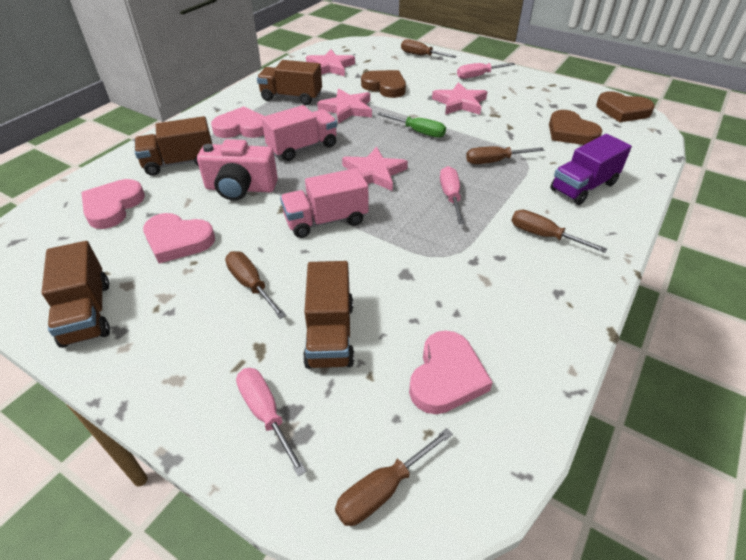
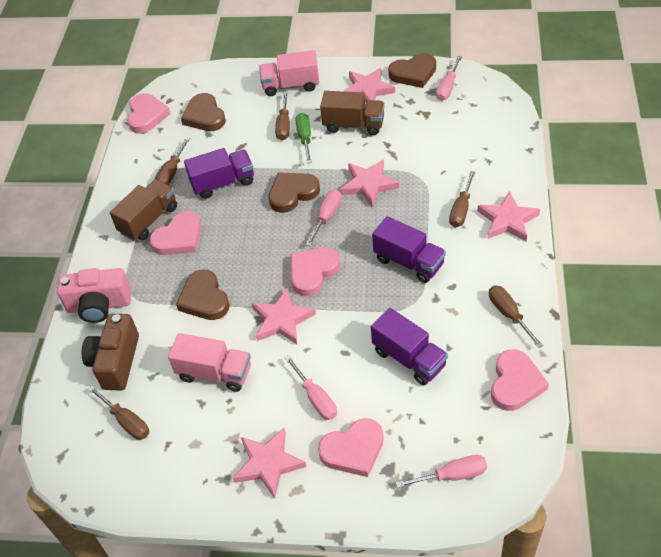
brown camera: none = 0 -> [82,314,139,391] = 1
brown heart: [361,70,406,98] [549,110,603,145] [596,91,655,122] = 3 -> [176,270,230,320] [181,93,226,131] [269,172,320,213] [388,53,436,88] = 4
brown truck: [41,241,110,348] [135,116,212,176] [257,60,322,105] [303,261,355,369] = 4 -> [110,179,177,241] [320,91,385,135] = 2
pink heart: [81,179,145,229] [143,213,215,264] [211,106,264,138] [409,330,493,414] = 4 -> [127,93,171,133] [149,211,201,255] [290,248,340,296] [318,418,384,477] [491,349,549,411] = 5
pink screwdriver: [236,368,307,476] [440,166,465,224] [457,63,515,79] = 3 -> [285,355,337,420] [306,190,341,246] [396,455,487,488] [436,56,462,101] = 4
pink star: [306,49,355,76] [317,89,372,124] [342,146,408,191] [432,82,487,115] = 4 -> [233,428,306,499] [251,288,316,344] [340,160,399,207] [343,68,395,103] [478,191,540,241] = 5
purple truck: [550,134,632,205] = 1 -> [184,148,254,199] [371,308,448,385] [372,216,446,283] = 3

